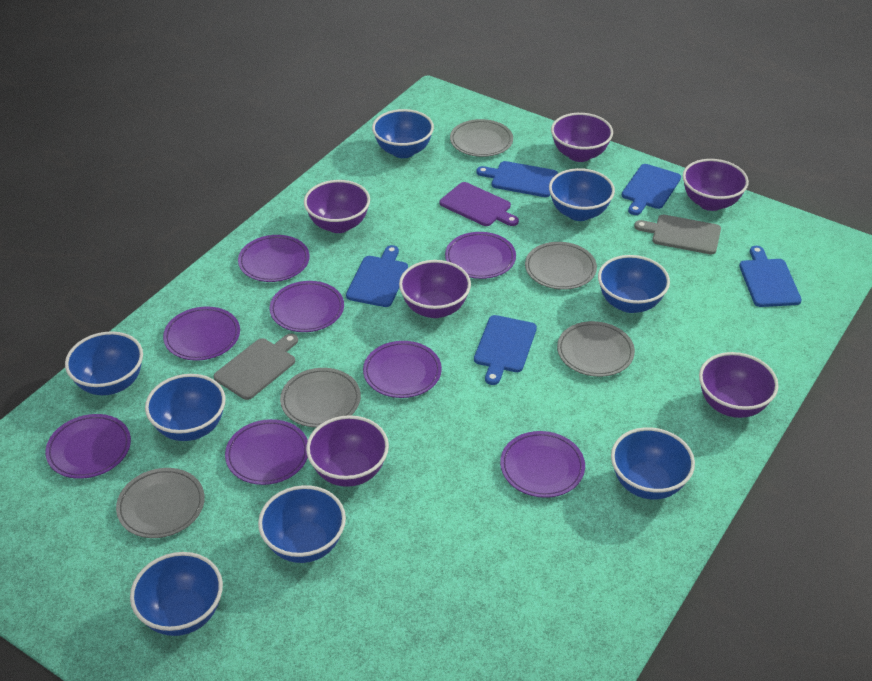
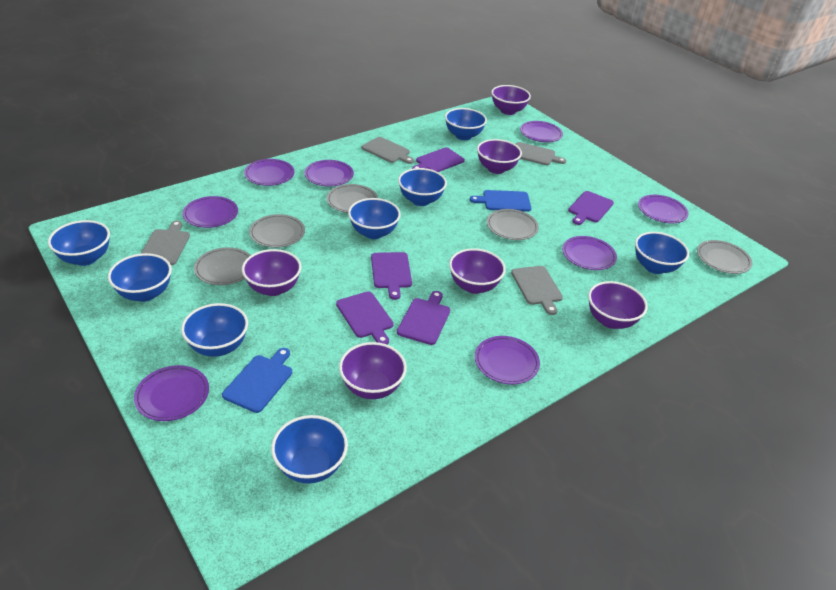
blue cutting board: [346,245,408,307] [474,315,537,385] [476,161,558,197] [622,164,681,215] [739,246,802,307] = 5 -> [222,348,292,413] [470,190,531,212] = 2
grey cutting board: [214,333,298,400] [634,215,721,255] = 2 -> [140,221,190,265] [362,137,414,164] [511,266,563,315] [516,142,566,166] = 4
purple cutting board: [440,182,519,226] = 1 -> [336,291,394,344] [371,252,412,300] [397,291,450,345] [412,148,465,172] [568,191,614,225] = 5

